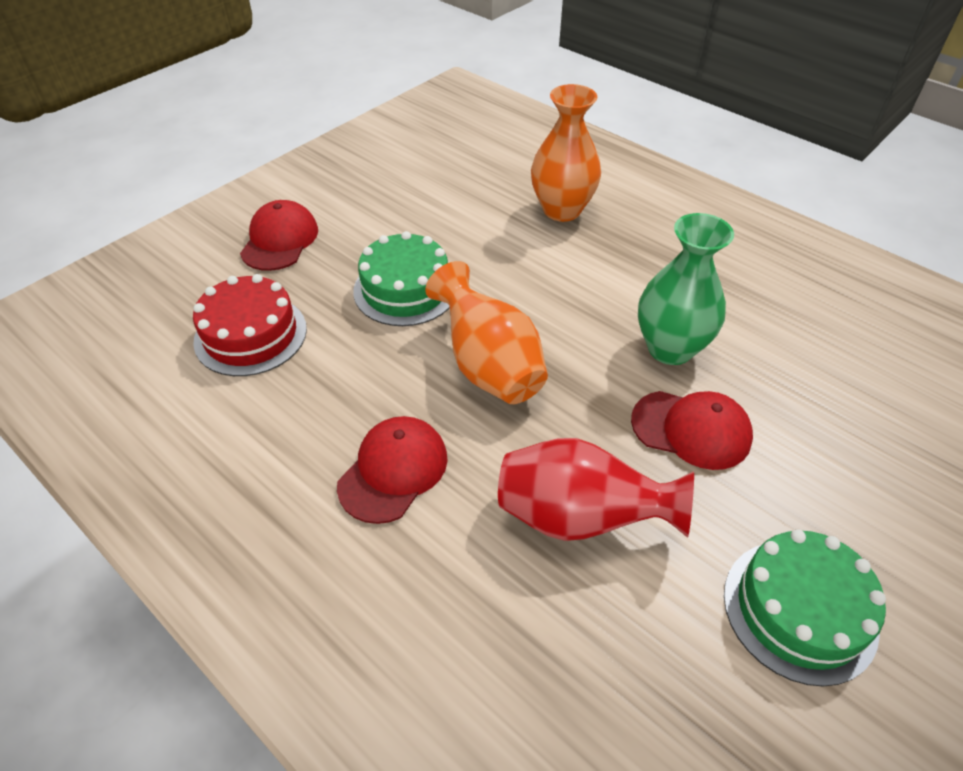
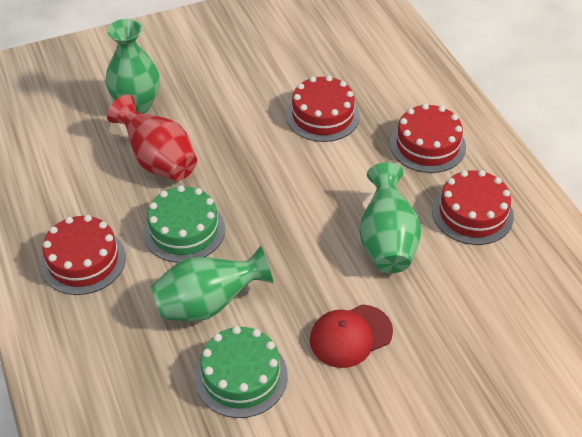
green vase: [638,213,734,365] = 1 -> [106,19,160,114] [151,246,273,321] [359,163,421,273] = 3
orange vase: [425,261,548,404] [531,84,601,222] = 2 -> none = 0
red cake: [193,274,307,376] = 1 -> [40,215,126,295] [286,75,360,142] [390,103,466,173] [432,170,514,245] = 4
red cap: [240,200,318,271] [337,416,448,524] [631,391,753,470] = 3 -> [310,304,393,368] = 1

